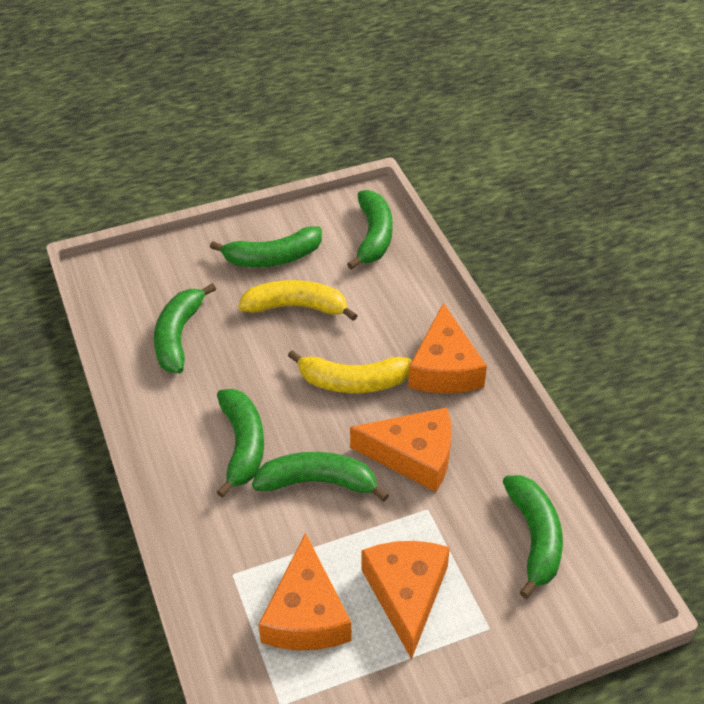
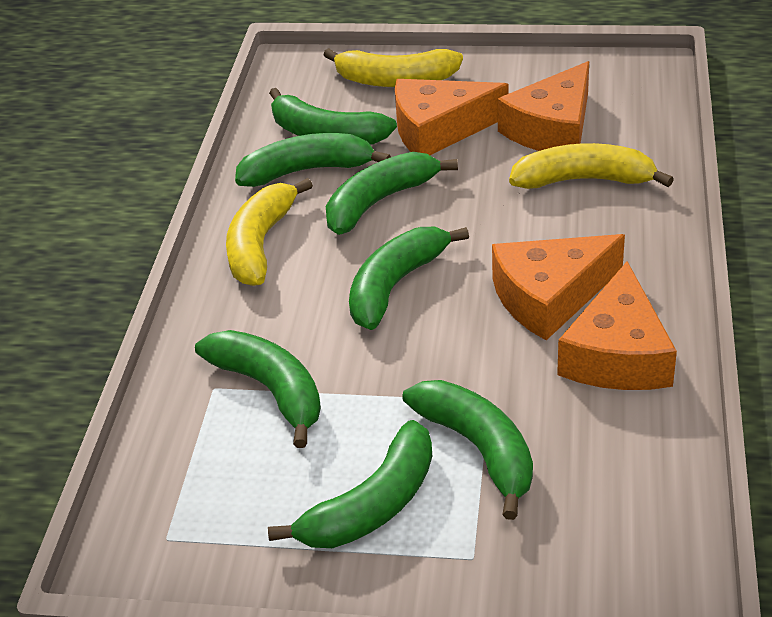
green banana: [154,283,216,373] [210,226,322,267] [217,389,264,498] [252,452,389,502] [347,190,393,270] [503,475,563,599] = 6 -> [195,330,321,448] [235,133,391,187] [268,420,432,548] [269,88,397,145] [326,152,458,235] [349,227,469,330] [403,380,533,520] = 7
yellow banana: [238,280,358,321] [288,350,412,393] = 2 -> [226,178,313,286] [323,48,463,87] [509,143,674,189] = 3

